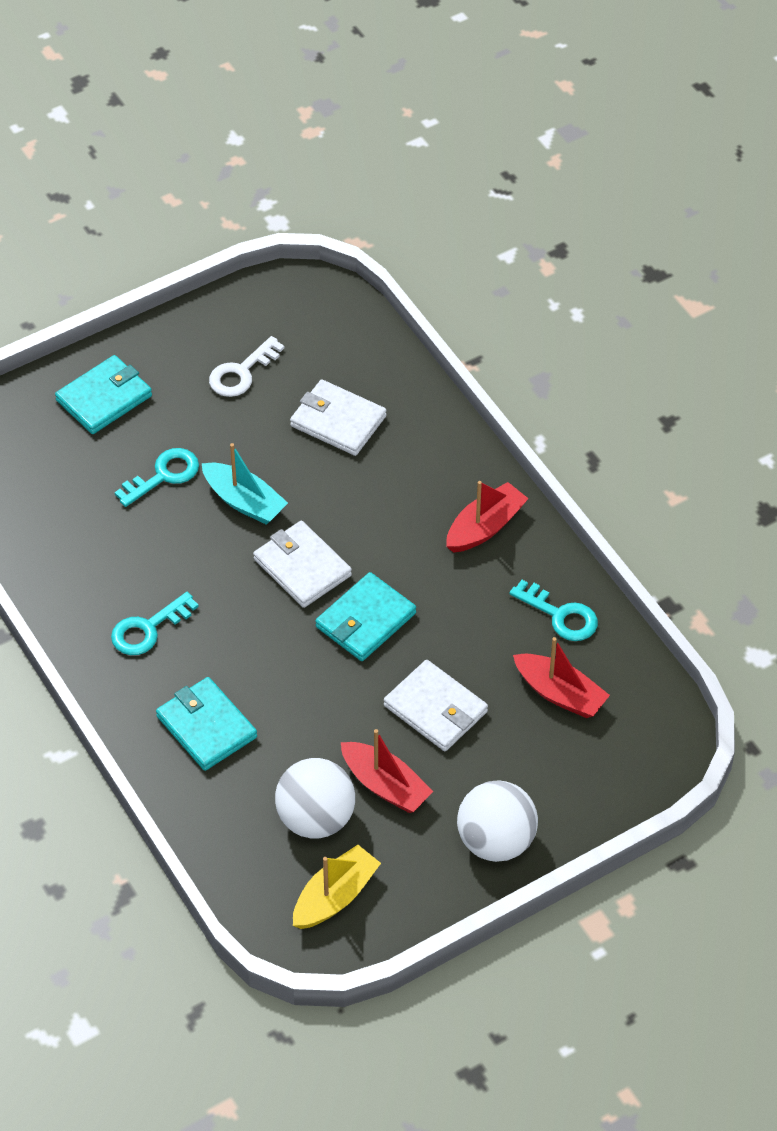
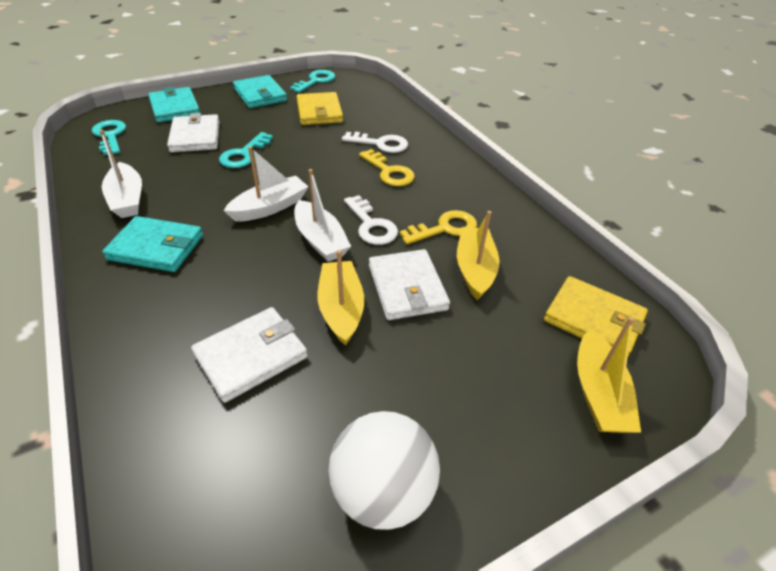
red boat: [341,729,434,813] [446,481,529,553] [513,637,610,718] = 3 -> none = 0
turquoise boat: [201,443,288,525] = 1 -> none = 0
white ball: [275,758,355,838] [457,780,538,862] = 2 -> [328,411,440,530] = 1
white boat: none = 0 -> [99,129,142,218] [223,146,308,221] [295,169,351,262] = 3
white key: [209,336,284,397] = 1 -> [342,132,408,153] [344,195,398,245] = 2
yellow boat: [293,845,381,929] = 1 -> [318,250,364,346] [457,211,499,300] [577,317,641,433] = 3
yellow key: none = 0 -> [359,149,415,186] [400,210,477,244] = 2
yellow wallet: none = 0 -> [297,92,343,125] [544,276,648,356] = 2

